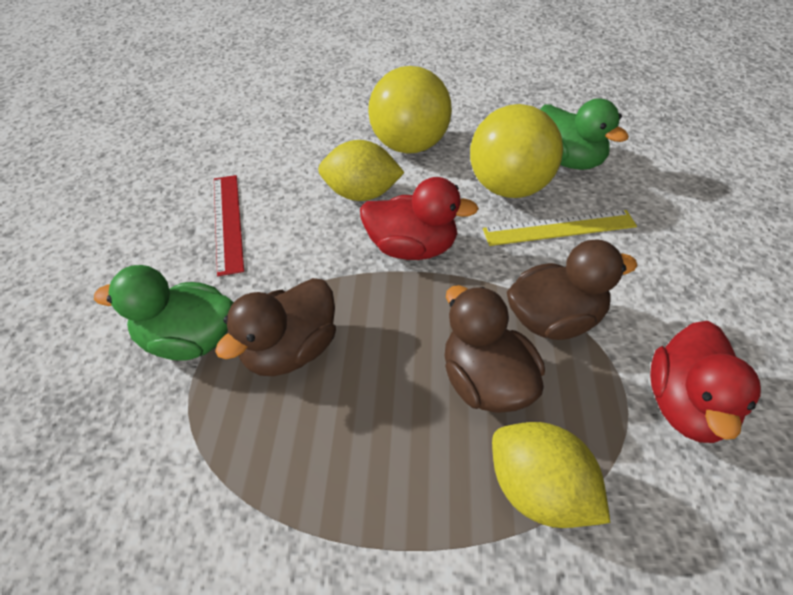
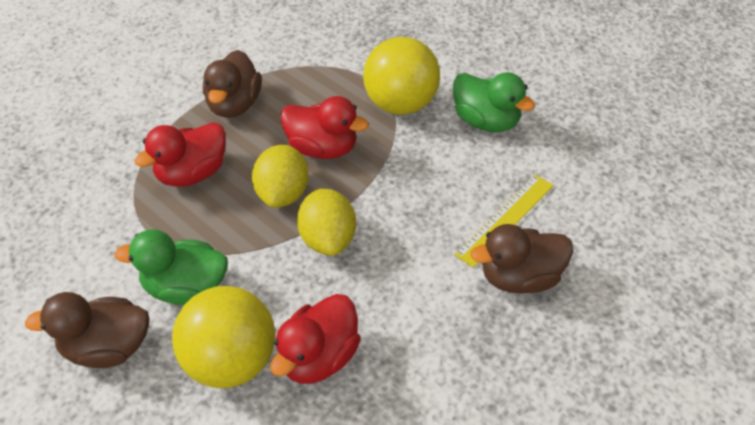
red duck: [360,177,479,260] [650,321,761,443] = 2 -> [135,122,226,187] [270,294,361,384] [280,96,369,159] = 3
red ruler: [214,175,244,276] = 1 -> none = 0

